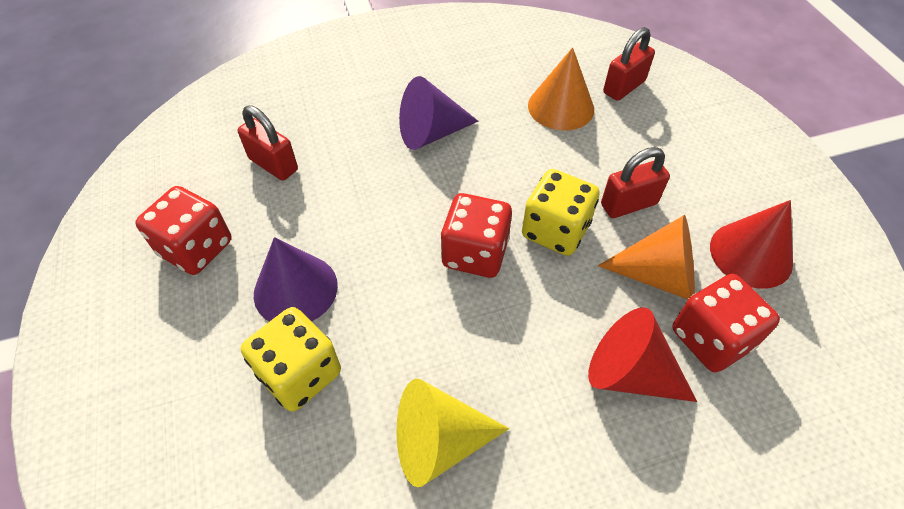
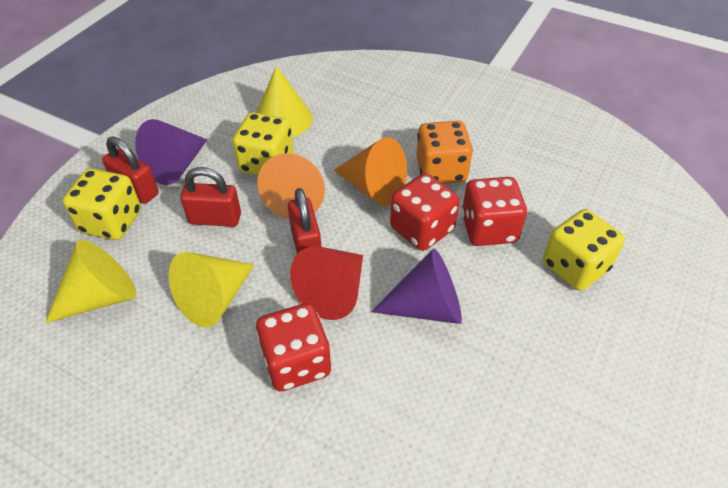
orange dice: none = 0 -> [416,121,473,184] = 1
red cone: [588,307,697,402] [710,200,793,289] = 2 -> [290,246,363,320] = 1
yellow cone: [397,379,509,487] = 1 -> [45,240,136,323] [169,252,255,328] [256,66,312,137] = 3
yellow dice: [241,307,341,412] [522,169,600,256] = 2 -> [63,168,141,240] [233,112,293,175] [543,209,625,291] = 3

